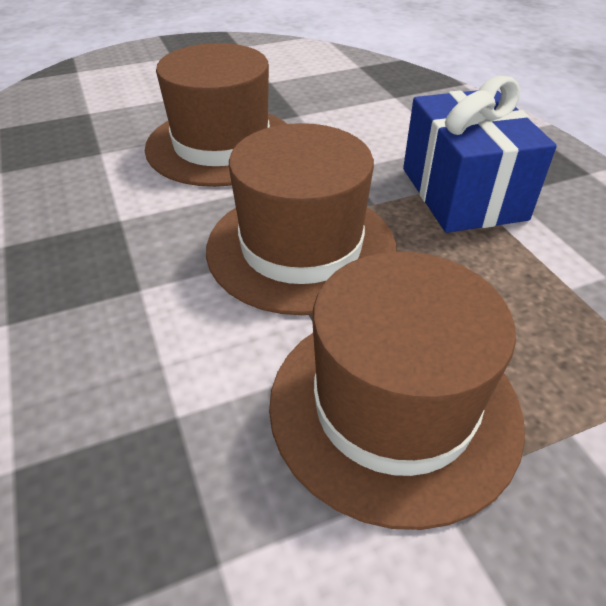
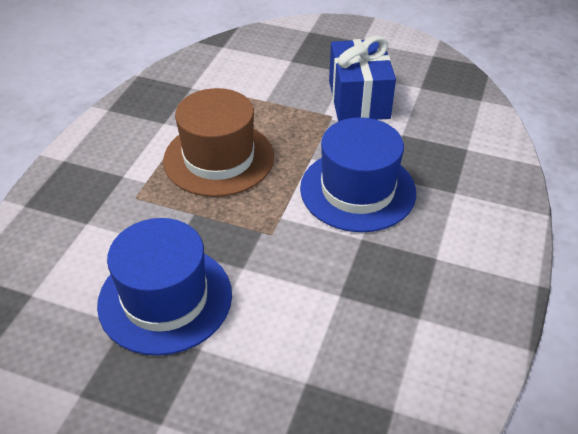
blue hat: none = 0 -> [97,218,232,356] [300,117,416,232] = 2
brown hat: [145,43,287,187] [206,123,397,315] [269,251,525,530] = 3 -> [163,88,274,197] = 1

